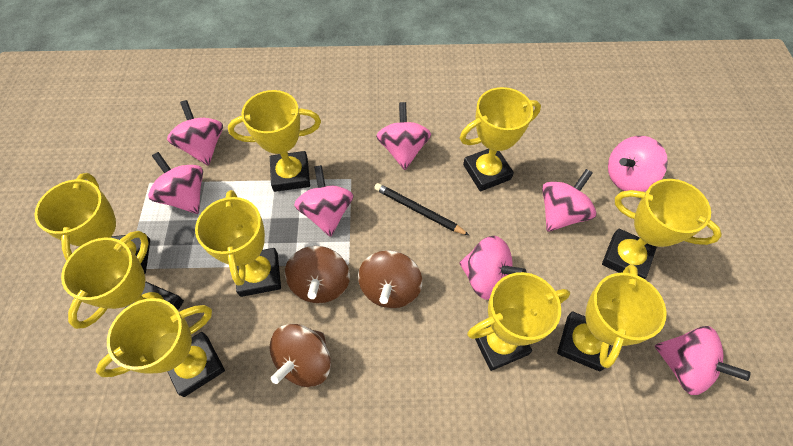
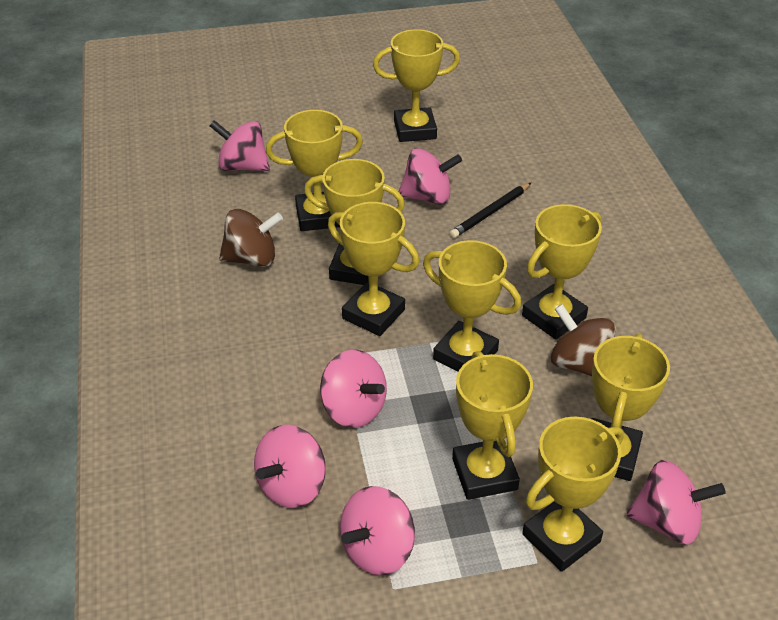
brown spinning top: [269,324,331,387] [285,246,350,303] [358,250,422,308] = 3 -> [219,209,283,267] [551,304,616,376] = 2
pink spinning top: [148,152,203,214] [167,100,223,166] [294,165,354,237] [376,102,431,170] [459,236,526,300] [542,169,596,232] [608,136,668,192] [655,326,751,395] = 8 -> [210,120,270,171] [254,425,326,508] [320,350,387,428] [340,486,415,575] [399,148,462,204] [626,460,726,545] = 6

